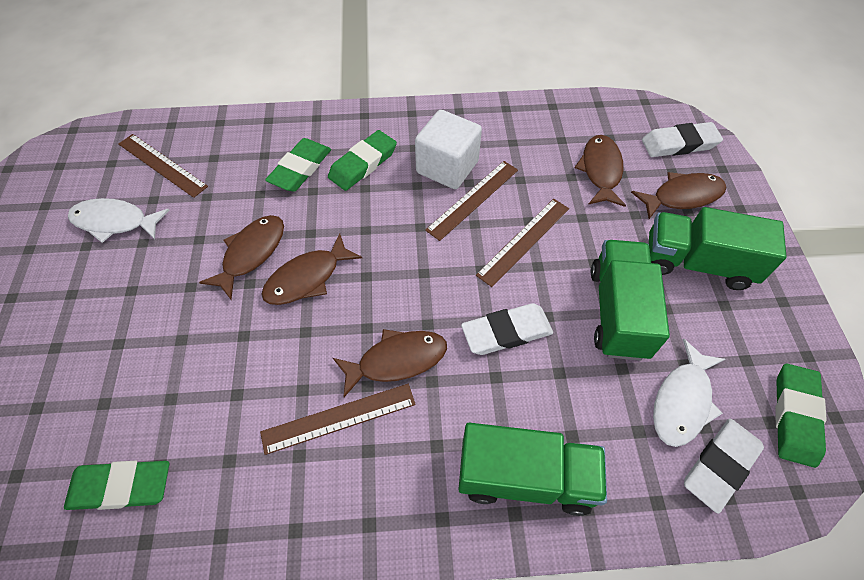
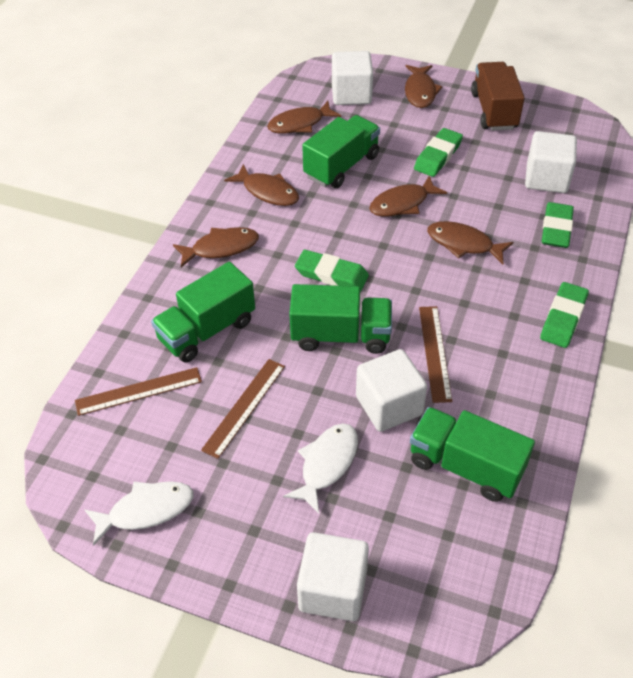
brown fish: [199,215,284,300] [261,233,362,305] [333,329,447,397] [575,135,626,207] [631,172,726,219] = 5 -> [173,227,259,267] [224,164,299,206] [267,101,341,133] [369,176,447,217] [405,65,443,108] [427,221,513,264] = 6
brown ruler: [119,134,208,198] [260,384,416,455] [425,161,518,241] [476,199,569,287] = 4 -> [75,367,202,416] [201,359,285,459] [419,306,452,403] = 3
brown truck: none = 0 -> [471,62,525,131] = 1
green truck: [459,423,607,516] [591,240,670,361] [649,207,787,290] = 3 -> [151,262,255,363] [289,284,392,354] [302,115,380,188] [410,407,535,502] = 4
white cube: [415,110,482,189] = 1 -> [297,532,369,621] [332,51,373,105] [356,349,427,432] [525,131,577,193] = 4
white eraser: [461,303,553,355] [642,122,723,157] [684,419,764,514] = 3 -> none = 0

